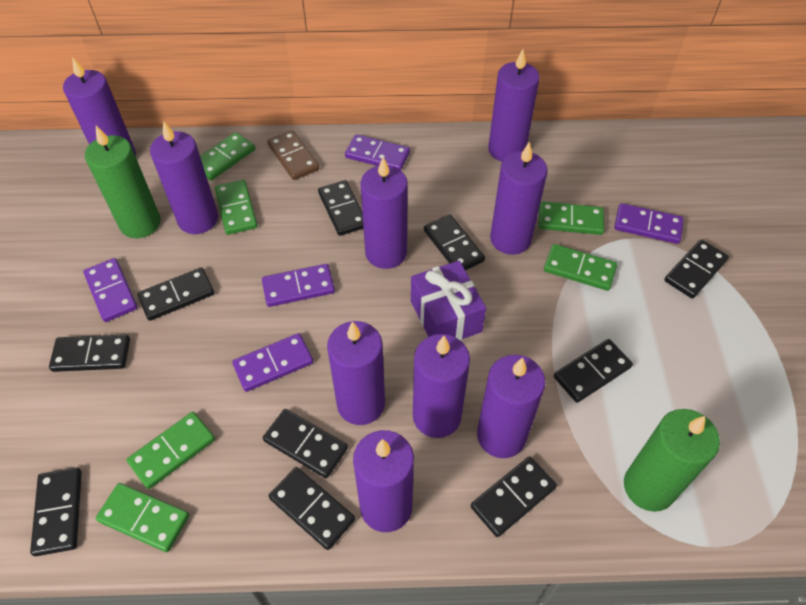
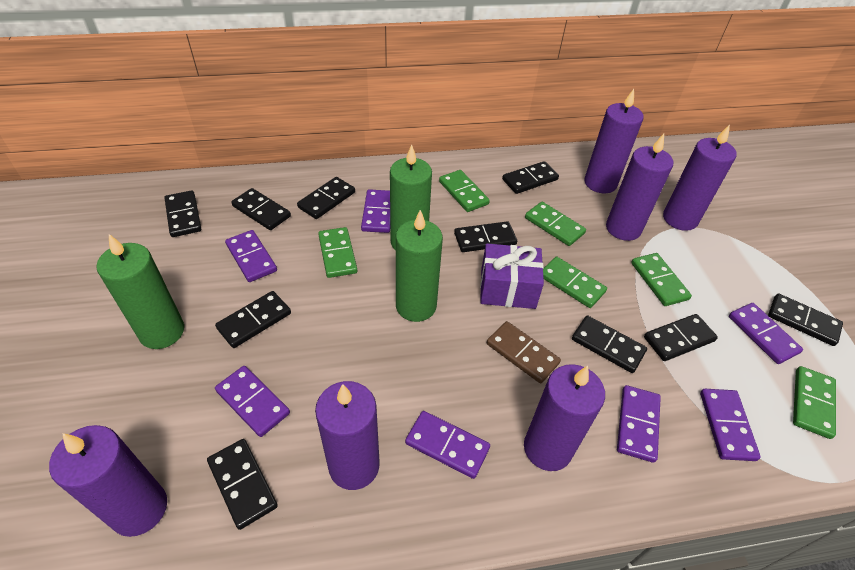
green candle: [85,126,161,238] [624,409,720,512] = 2 -> [96,234,184,349] [390,145,432,250] [396,210,443,322] = 3
purple candle: [63,57,136,156] [150,121,218,234] [327,321,385,425] [353,430,414,532] [361,157,408,269] [413,334,470,438] [477,355,545,458] [488,49,540,162] [490,142,548,255] = 9 -> [49,425,167,537] [315,381,380,490] [524,364,605,471] [584,89,644,194] [606,134,673,241] [663,125,737,231] = 6
purple domino: [83,258,137,322] [232,333,313,392] [262,264,335,307] [345,134,410,170] [614,203,684,244] = 5 -> [215,366,290,437] [225,230,277,282] [361,189,390,233] [405,411,490,479] [617,385,661,463] [700,389,761,461] [729,303,803,364] = 7

